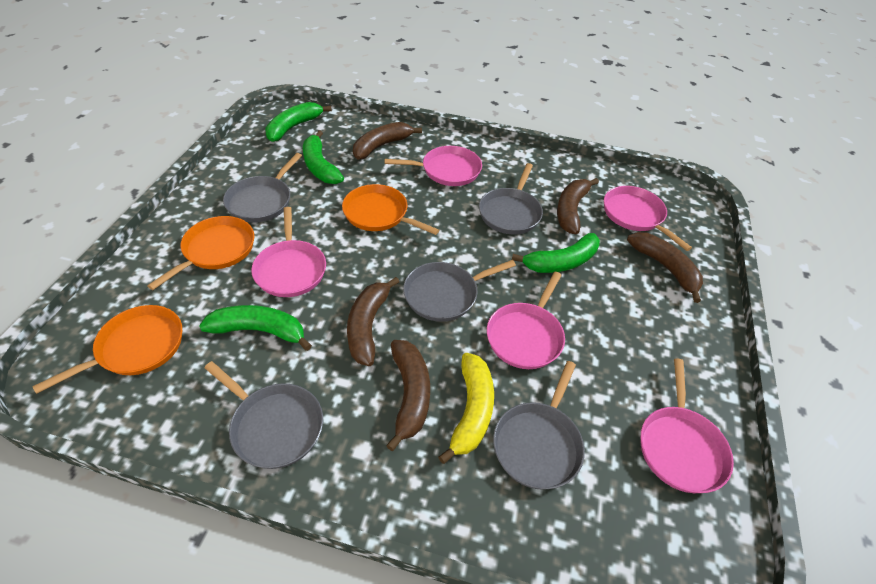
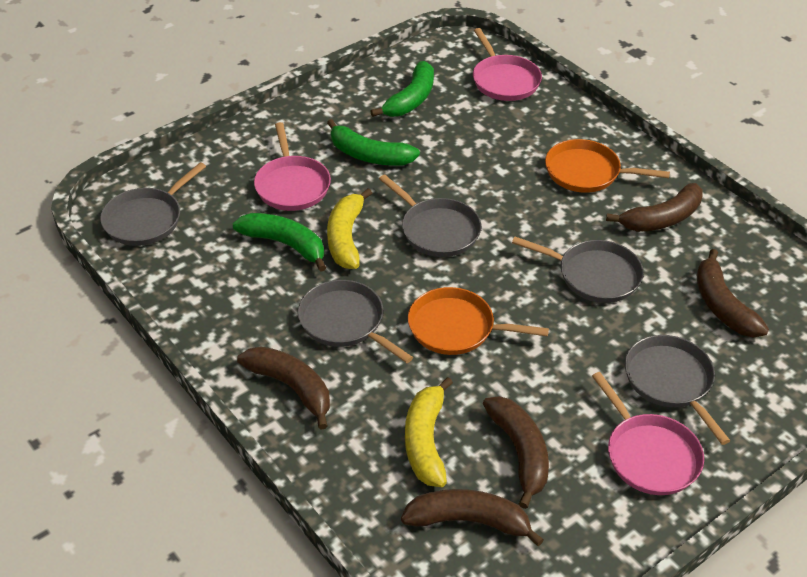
green banana: [199,305,312,351] [265,102,332,142] [303,130,344,184] [512,233,600,273] = 4 -> [232,213,326,272] [327,119,420,166] [370,61,434,117] = 3
orange pan: [32,305,182,394] [147,216,254,290] [342,184,439,235] = 3 -> [408,287,549,355] [545,139,670,193] = 2
pink pan: [251,207,326,297] [385,146,482,186] [487,272,565,369] [604,186,692,251] [640,359,734,493] = 5 -> [254,122,331,211] [473,28,542,101] [592,372,704,495] = 3
yellow banana: [438,353,494,464] = 1 -> [327,188,372,269] [405,377,453,487] = 2

